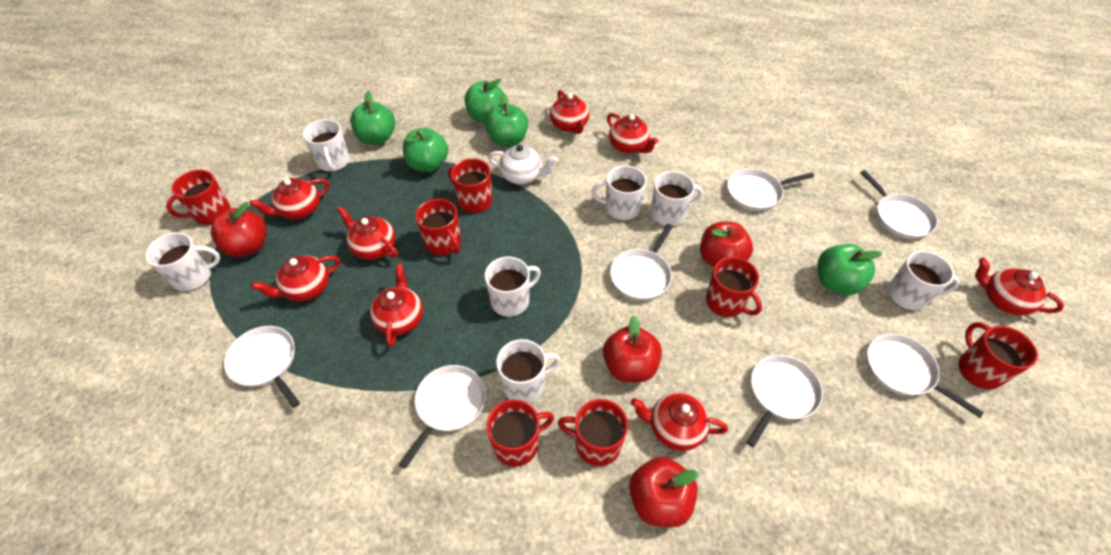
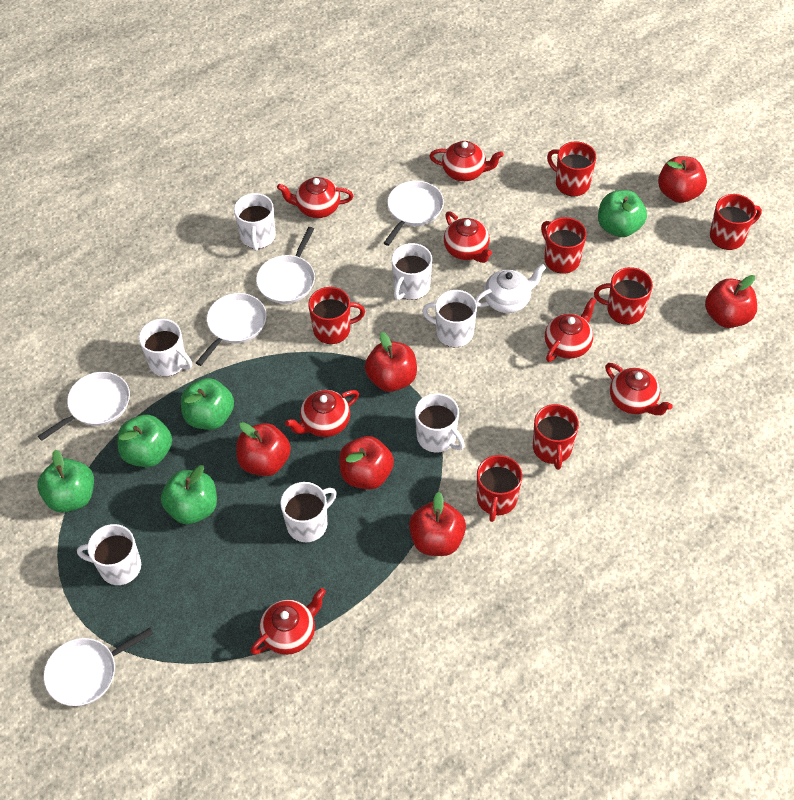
red apple: [211,202,267,257] [603,315,662,383] [629,457,698,527] [700,222,753,267] = 4 -> [236,422,291,476] [339,436,394,490] [365,332,417,392] [409,492,466,556] [658,156,707,203] [705,275,757,328] = 6
red teapot: [250,178,330,219] [251,255,340,301] [337,206,398,260] [370,264,423,347] [550,90,589,134] [607,113,659,154] [631,392,728,451] [975,258,1064,315] = 8 -> [250,588,326,655] [277,177,353,218] [285,390,359,437] [429,141,504,181] [444,211,492,263] [545,298,596,362] [605,363,673,415] = 7
white pan: [224,326,300,408] [399,365,486,469] [610,224,673,301] [727,169,814,211] [746,355,823,447] [860,170,938,239] [867,334,984,418] = 7 -> [38,372,130,441] [44,628,153,706] [196,293,267,366] [256,227,315,304] [384,181,444,246] = 5

